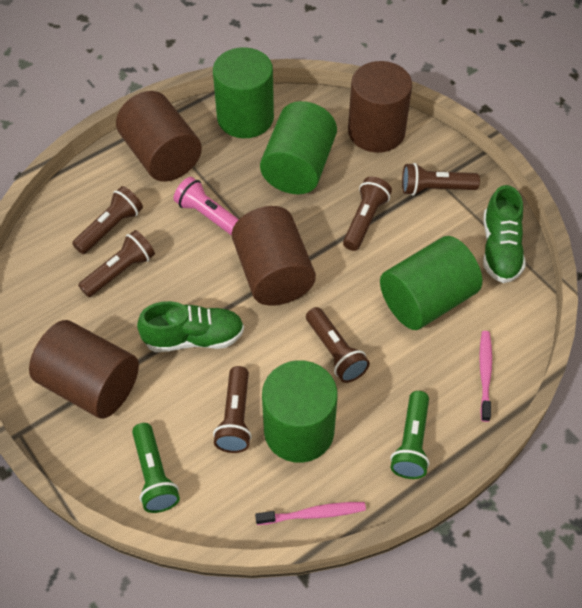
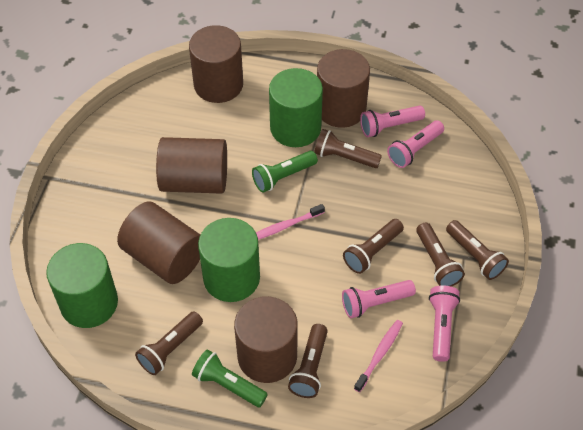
brown cylinder: [29,320,139,419] [116,91,202,182] [232,206,316,306] [348,61,412,153] = 4 -> [117,201,200,284] [156,137,227,194] [189,25,243,103] [234,296,298,383] [317,49,370,128] = 5
green cylinder: [213,47,274,138] [260,101,337,194] [262,360,338,463] [380,236,482,330] = 4 -> [46,243,118,328] [198,218,260,302] [269,68,323,147] = 3
green shoe: [137,301,244,352] [483,185,526,283] = 2 -> none = 0
pink flashlight: [173,177,239,236] = 1 -> [342,280,416,318] [360,106,425,137] [387,120,444,168] [429,286,460,362] = 4

